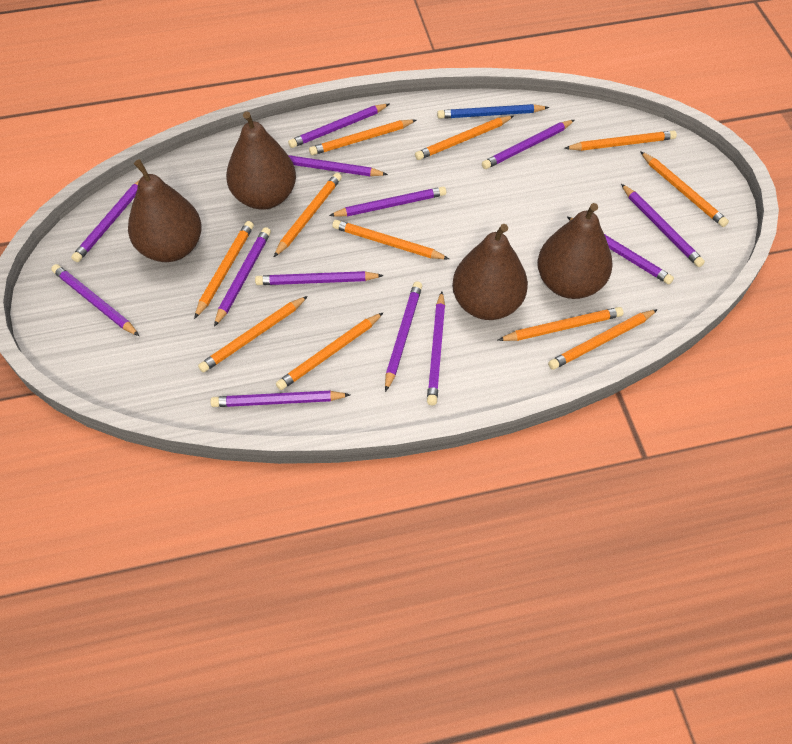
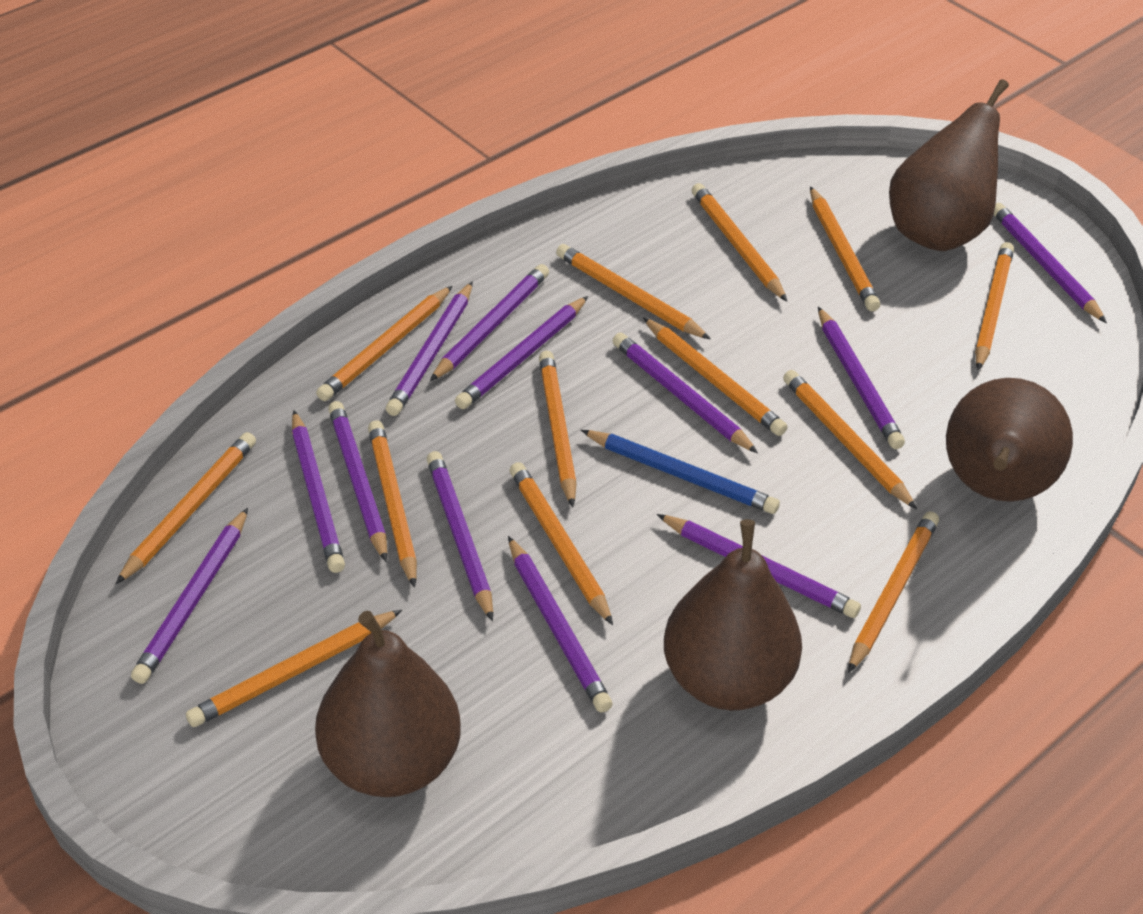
orange pencil: [194,221,254,319] [198,296,308,373] [274,173,342,257] [276,313,383,390] [309,120,416,155] [332,220,449,259] [415,116,513,160] [498,307,623,341] [548,309,658,370] [564,131,677,151] [640,151,729,227] = 11 -> [116,432,256,584] [186,610,402,727] [316,286,452,401] [368,420,417,588] [510,462,613,625] [539,351,577,508] [556,244,711,339] [643,317,788,436] [692,183,787,301] [783,370,917,509] [810,186,880,311] [848,511,939,673] [975,242,1014,371] = 13
purple pencil: [51,264,139,336] [71,181,139,262] [210,391,350,407] [214,227,271,327] [255,271,384,285] [288,104,389,148] [288,155,388,177] [329,187,446,216] [385,281,422,392] [427,291,445,405] [482,120,574,169] [567,217,674,285] [621,184,705,267] = 13 -> [131,508,248,684] [292,410,345,573] [328,401,387,562] [386,281,473,416] [426,451,493,621] [430,264,549,381] [455,296,588,409] [508,536,613,713] [612,332,758,453] [657,514,861,618] [818,307,905,449] [994,203,1107,323] = 12

